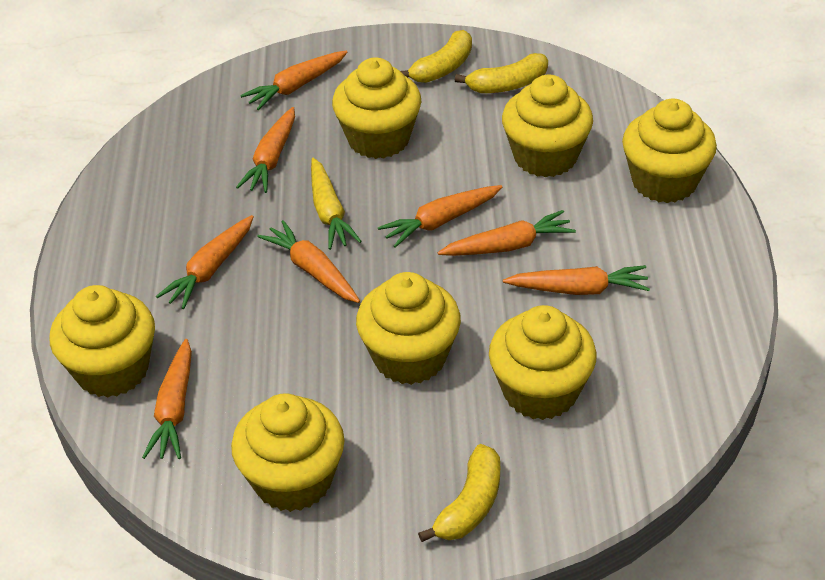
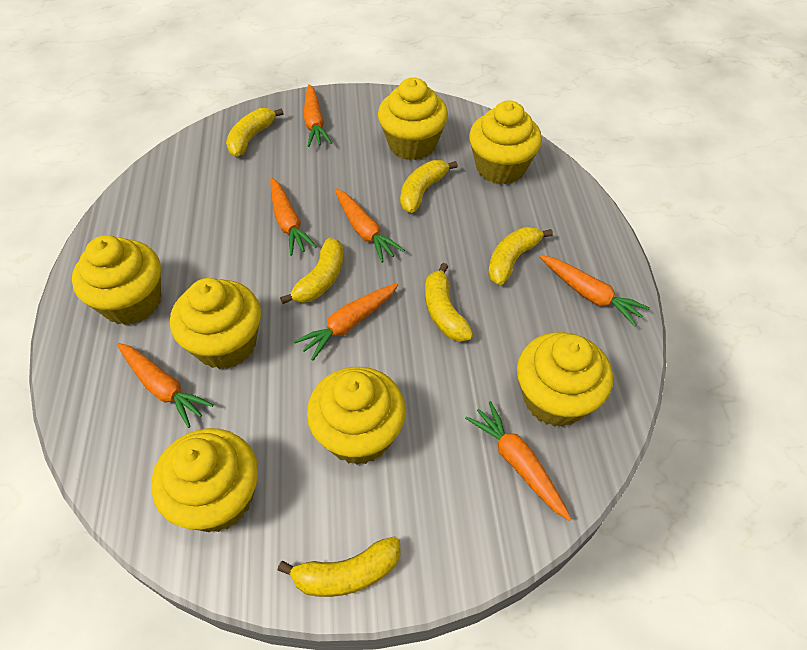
orange carrot: [142,339,192,459] [156,215,254,309] [236,107,295,193] [240,51,347,110] [257,220,360,303] [378,185,502,248] [438,210,576,256] [503,265,650,295] = 8 -> [117,343,214,428] [270,178,317,256] [294,283,399,361] [303,84,332,147] [335,189,405,263] [465,401,571,521] [540,255,650,327] = 7
yellow banana: [401,30,472,83] [418,444,500,542] [455,53,548,93] = 3 -> [226,108,284,157] [278,536,400,597] [280,238,343,304] [400,160,458,213] [425,263,473,342] [488,227,553,285] = 6
yellow carrot: [311,158,362,250] = 1 -> none = 0

